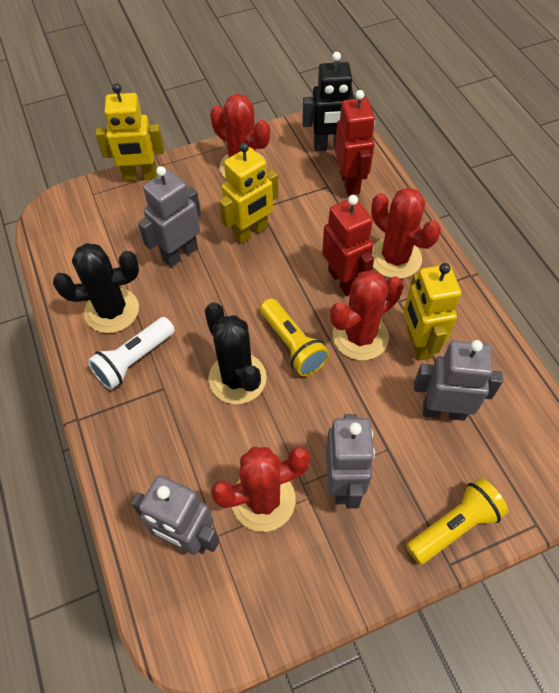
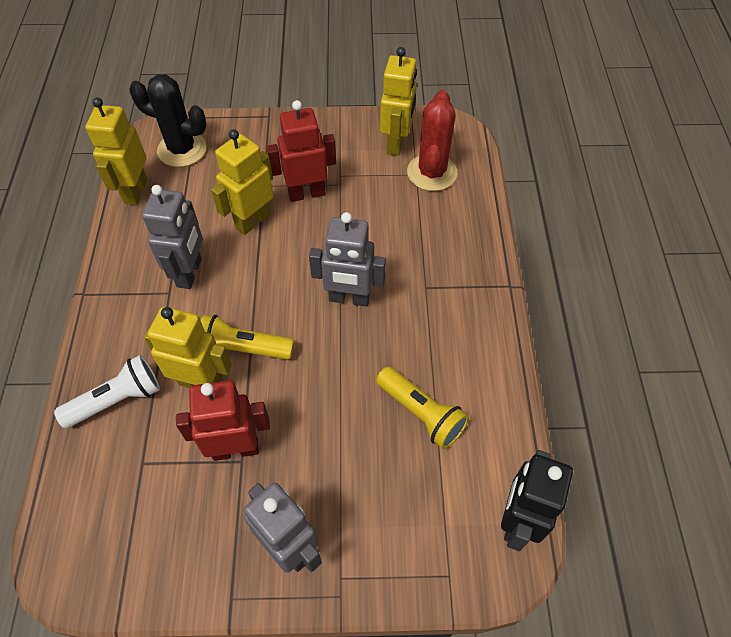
black cactus: [53,243,139,333] [205,303,267,404] = 2 -> [129,74,207,167] = 1
grey robot: [131,475,219,555] [138,166,201,267] [326,414,375,509] [414,340,503,421] = 4 -> [142,185,203,289] [244,483,322,573] [309,212,386,307] = 3
red cactus: [210,94,270,179] [211,446,310,532] [330,270,403,360] [371,187,441,279] = 4 -> [407,90,457,191] = 1
yellow robot: [95,83,164,181] [219,142,278,244] [404,263,461,360] = 3 -> [85,97,147,205] [144,307,232,388] [211,129,274,235] [380,47,417,156] = 4

